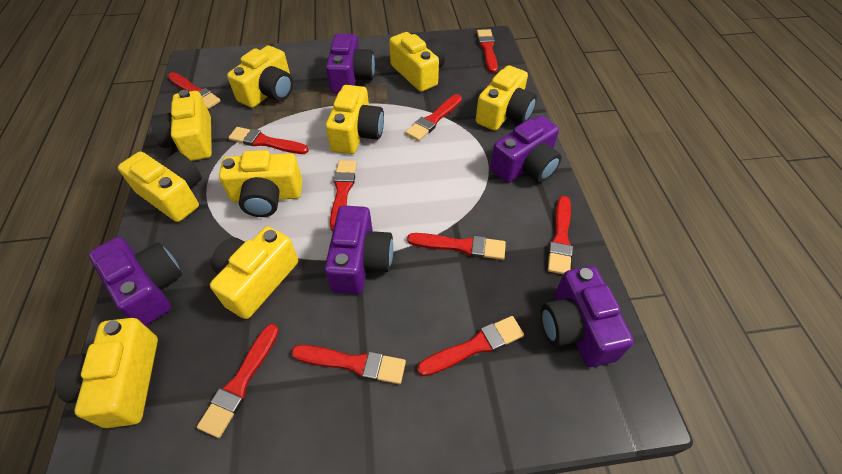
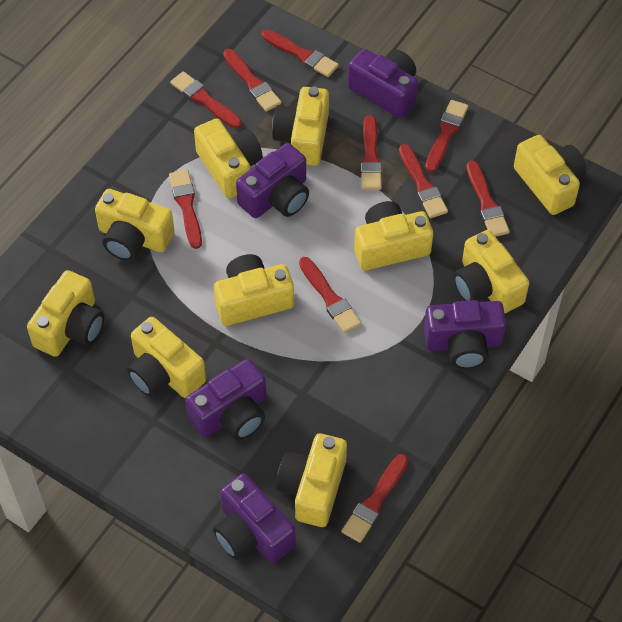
yellow camera: [55,318,158,428] [118,152,202,222] [151,90,212,161] [210,227,298,319] [219,150,302,217] [227,46,293,108] [326,85,384,154] [389,32,445,92] [476,65,537,131] = 9 -> [27,270,104,357] [95,189,175,261] [127,317,206,398] [194,119,263,198] [214,254,294,326] [272,87,329,166] [276,433,347,527] [354,201,433,270] [454,230,529,313] [514,135,586,215] = 10

